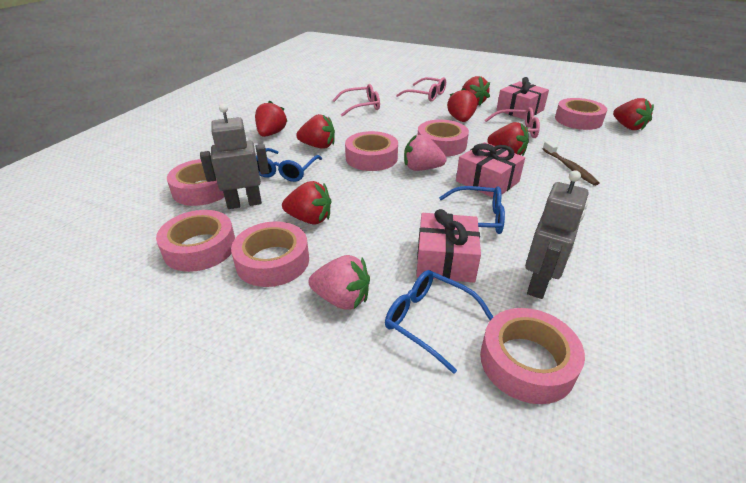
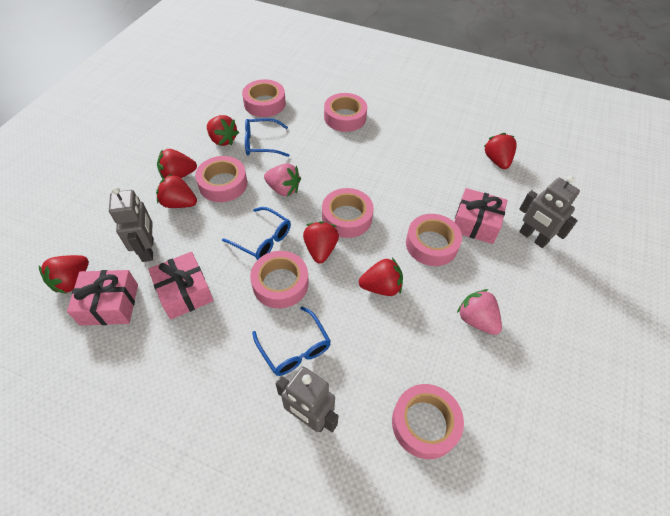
brown toothbrush: [543,141,599,186] = 1 -> none = 0
grey robot: [200,104,269,209] [525,170,589,299] = 2 -> [109,187,153,262] [276,366,339,432] [519,175,580,248] = 3
pink glasses: [333,84,380,117] [396,77,446,102] [485,107,540,138] = 3 -> none = 0

